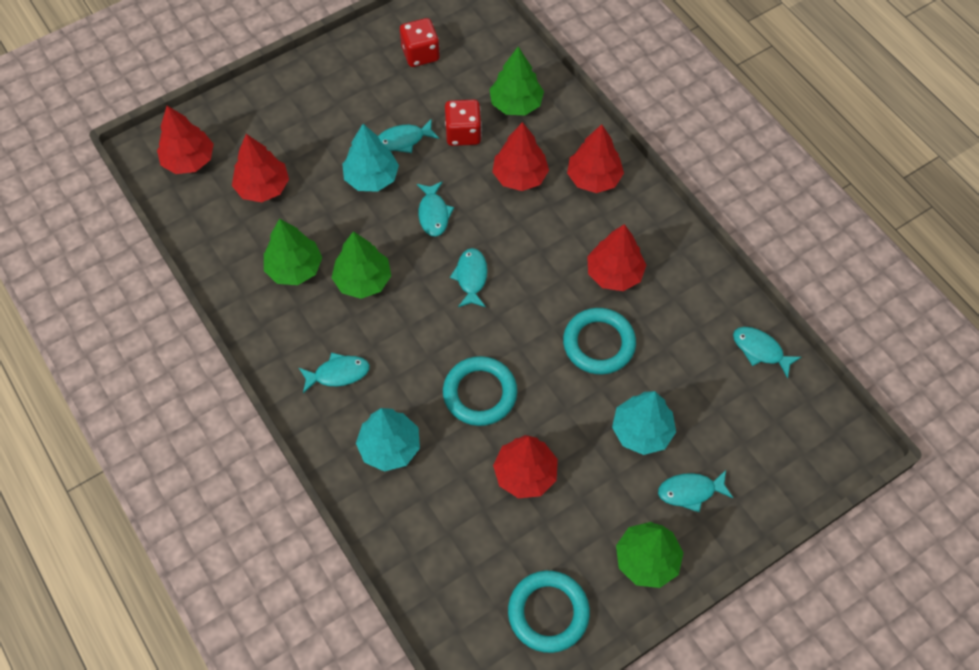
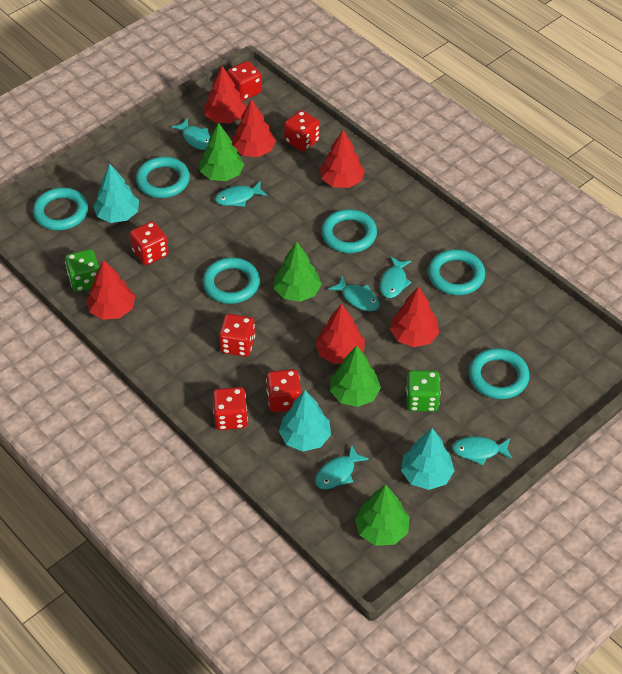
green dice: none = 0 -> [65,249,99,292] [406,370,441,412] = 2
red dice: [400,18,440,67] [445,100,482,146] = 2 -> [130,221,169,265] [213,387,248,430] [219,314,255,357] [227,61,262,101] [266,369,301,412] [284,110,320,152] = 6
turquoise ring: [443,356,517,426] [508,571,590,653] [563,308,636,375] = 3 -> [33,188,88,230] [136,157,190,198] [203,257,260,304] [321,209,377,253] [428,249,485,295] [469,348,529,399] = 6

